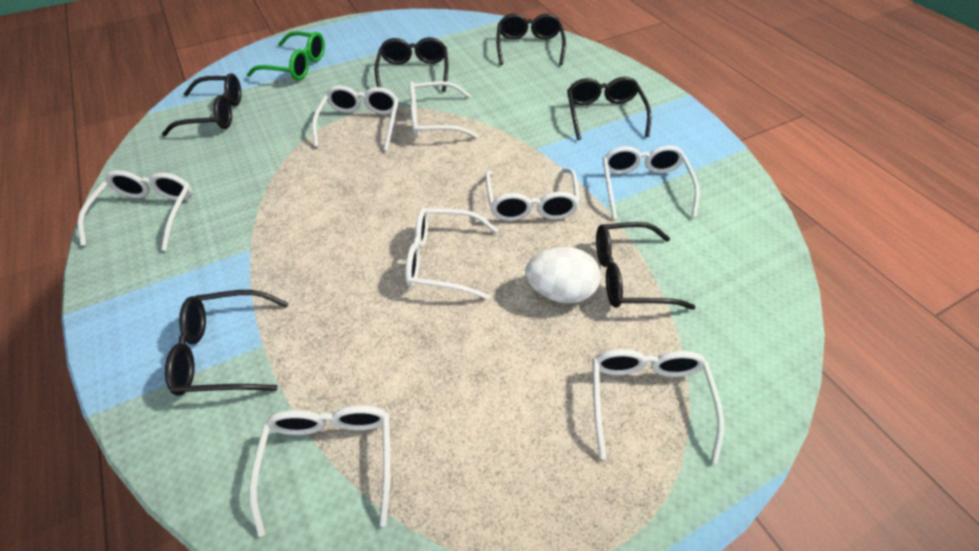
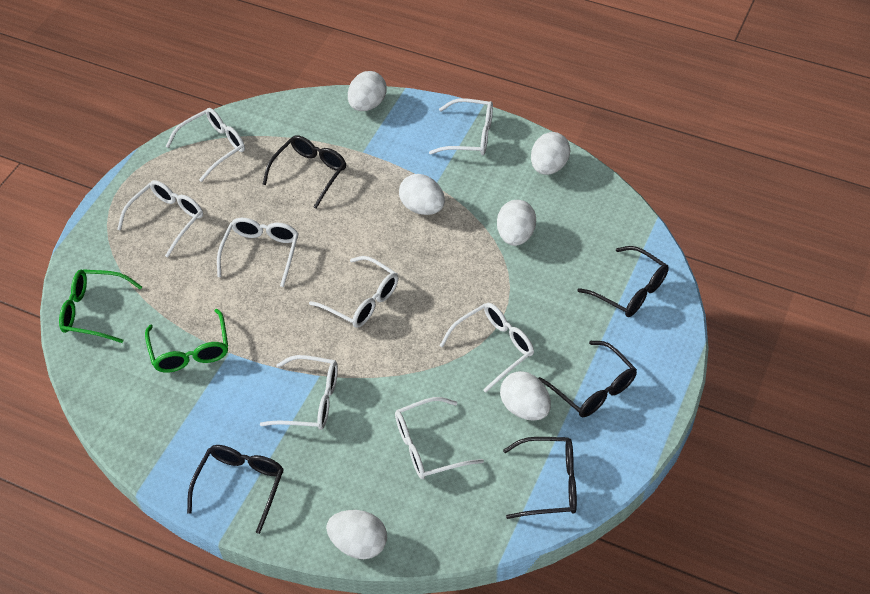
black glasses: [162,73,241,136] [165,290,289,396] [374,37,448,92] [496,14,566,65] [567,77,651,140] [596,222,696,310] = 6 -> [187,445,284,534] [262,135,346,209] [503,437,577,519] [538,341,637,417] [577,246,669,317] = 5
green glasses: [247,31,325,80] = 1 -> [59,269,142,343] [145,309,228,373] = 2
white egg: [525,247,601,303] = 1 -> [326,510,387,559] [348,71,387,111] [399,174,445,215] [497,200,536,246] [500,371,551,421] [531,132,570,175] = 6

